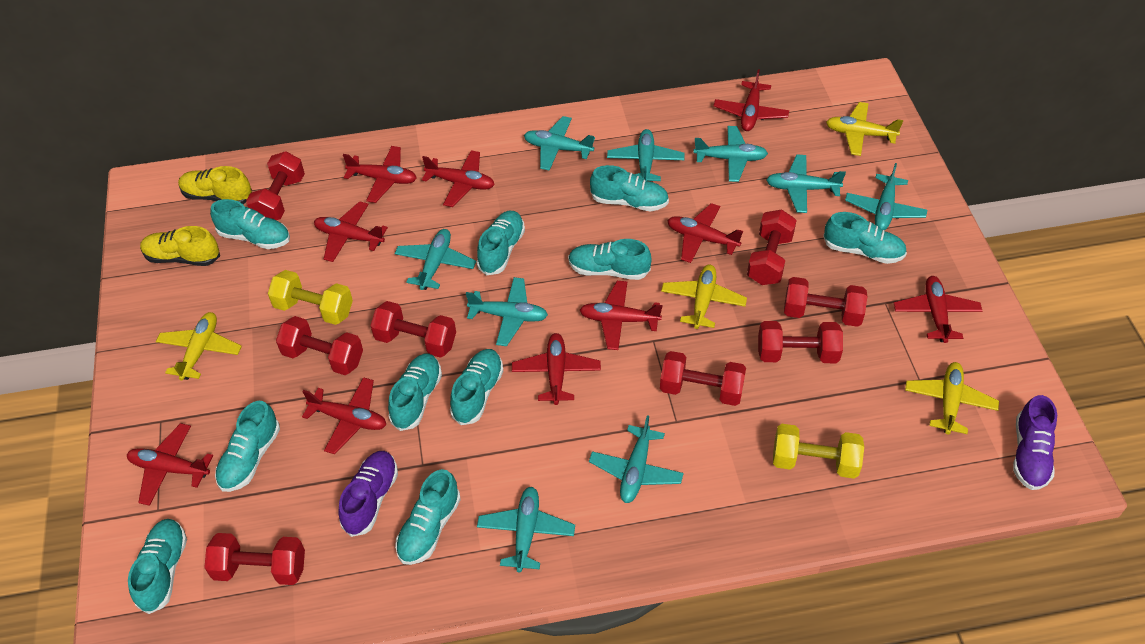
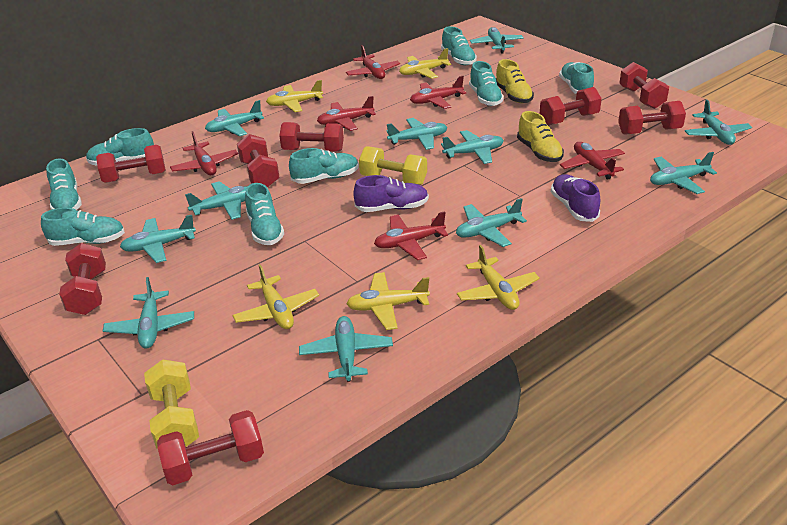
red plane: [127,423,213,506] [302,377,386,454] [314,201,388,262] [343,146,417,203] [422,150,495,207] [512,333,601,405] [580,281,663,350] [667,203,743,263] [714,69,789,131] [894,276,982,343] = 10 -> [170,131,238,175] [317,96,376,131] [346,45,400,79] [374,211,448,260] [410,76,466,109] [560,142,625,180] = 6
turquoise plane: [395,229,476,290] [466,277,548,346] [477,487,575,572] [524,116,595,171] [589,415,684,503] [607,129,685,181] [693,126,768,182] [766,154,846,213] [845,163,927,230] = 9 -> [103,277,194,349] [120,215,196,263] [185,181,248,220] [205,100,264,136] [299,316,393,382] [386,118,448,150] [441,130,504,164] [456,198,527,247] [470,27,524,54] [650,152,717,194] [685,99,752,145] = 11
turquoise shoe: [128,519,187,614] [210,199,290,249] [215,401,280,492] [388,354,442,431] [395,469,461,565] [450,349,504,425] [476,211,525,275] [568,239,652,280] [590,165,669,212] [823,212,907,264] = 10 -> [41,208,125,246] [46,158,82,210] [86,128,154,166] [245,183,284,245] [289,148,359,184] [441,26,477,65] [469,61,504,106] [559,62,594,94] = 8
yellow plane: [156,312,242,381] [661,265,747,329] [826,102,903,156] [905,362,999,435] = 4 -> [233,264,319,329] [266,80,323,112] [346,272,430,330] [399,48,451,79] [457,245,540,310] = 5

